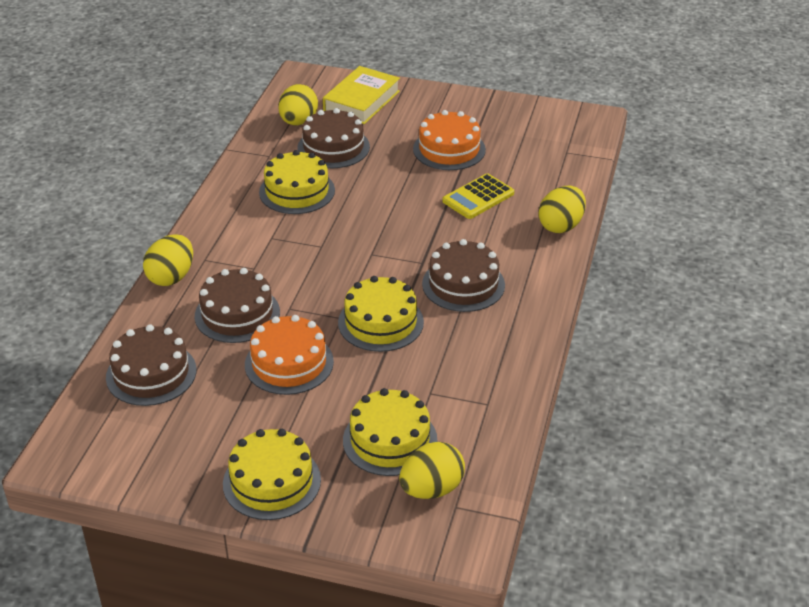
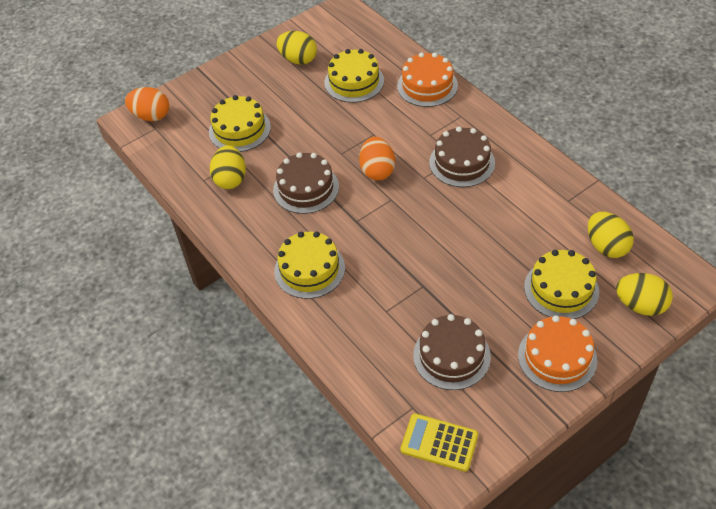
brown cake: [106,324,196,406] [195,268,280,343] [297,108,370,168] [422,239,505,312] = 4 -> [273,152,339,214] [413,314,491,390] [429,127,495,187] = 3
orange egg: none = 0 -> [125,87,169,121] [359,137,395,181] = 2
yellow book: [323,66,400,124] = 1 -> none = 0

